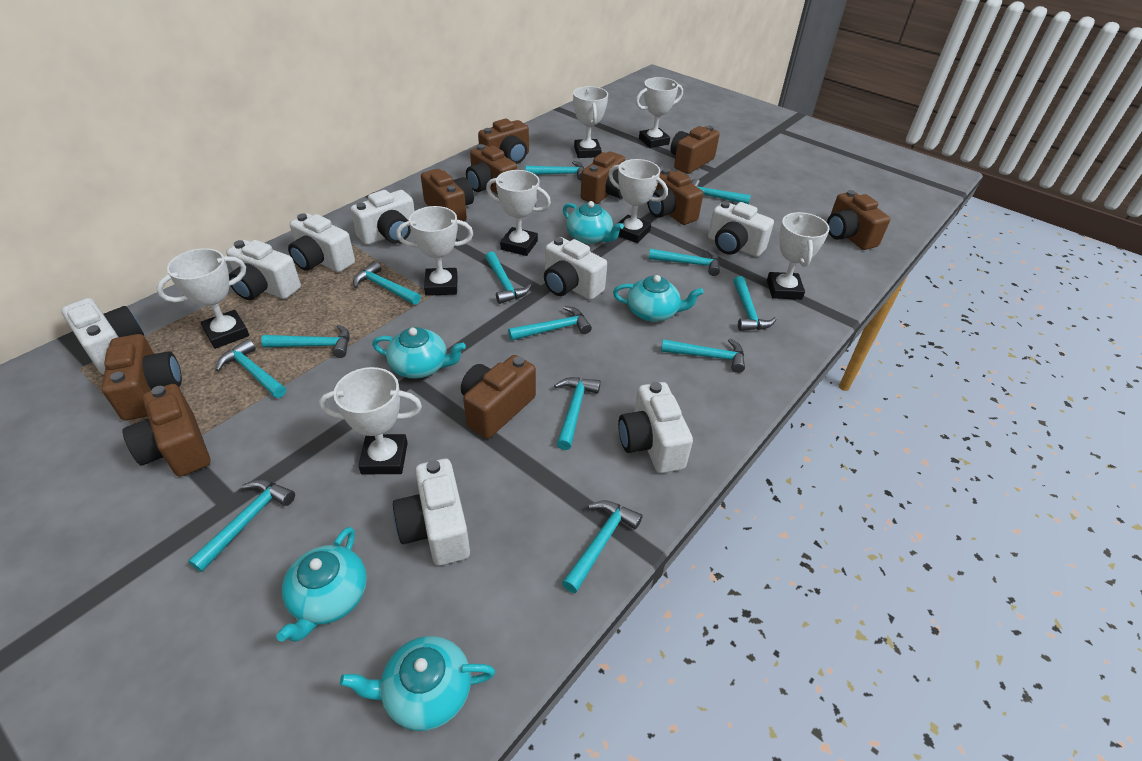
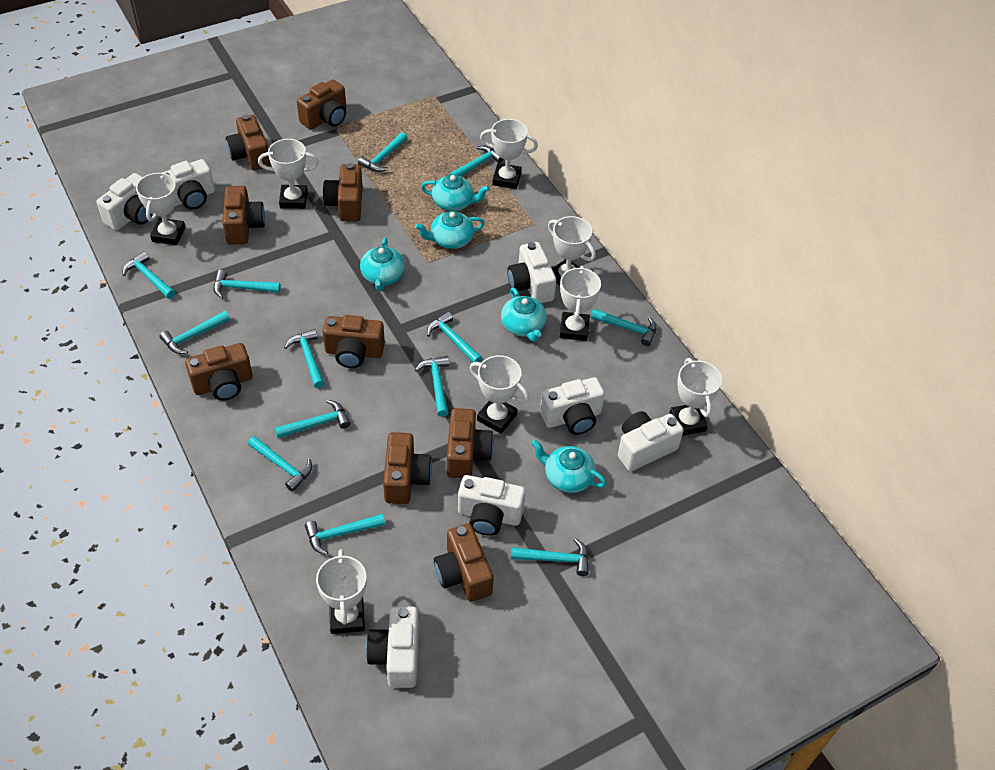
brown camera: [102,334,182,421] [123,384,211,477] [421,169,474,221] [461,355,536,439] [466,144,517,195] [478,119,529,164] [581,151,625,204] [647,168,703,225] [670,126,720,174] [827,190,890,250] = 10 -> [185,343,253,401] [222,186,265,245] [226,114,271,170] [297,80,346,130] [323,163,363,221] [323,315,385,368] [383,432,432,504] [434,524,494,602] [447,408,494,478] = 9
white camera: [61,298,144,374] [226,240,301,300] [288,213,355,272] [350,190,415,245] [393,459,470,566] [544,237,607,300] [618,382,693,473] [708,201,774,257] = 8 -> [97,173,153,230] [162,159,215,210] [366,606,419,688] [458,475,526,536] [507,242,556,303] [540,377,605,435] [618,411,684,471] = 7

